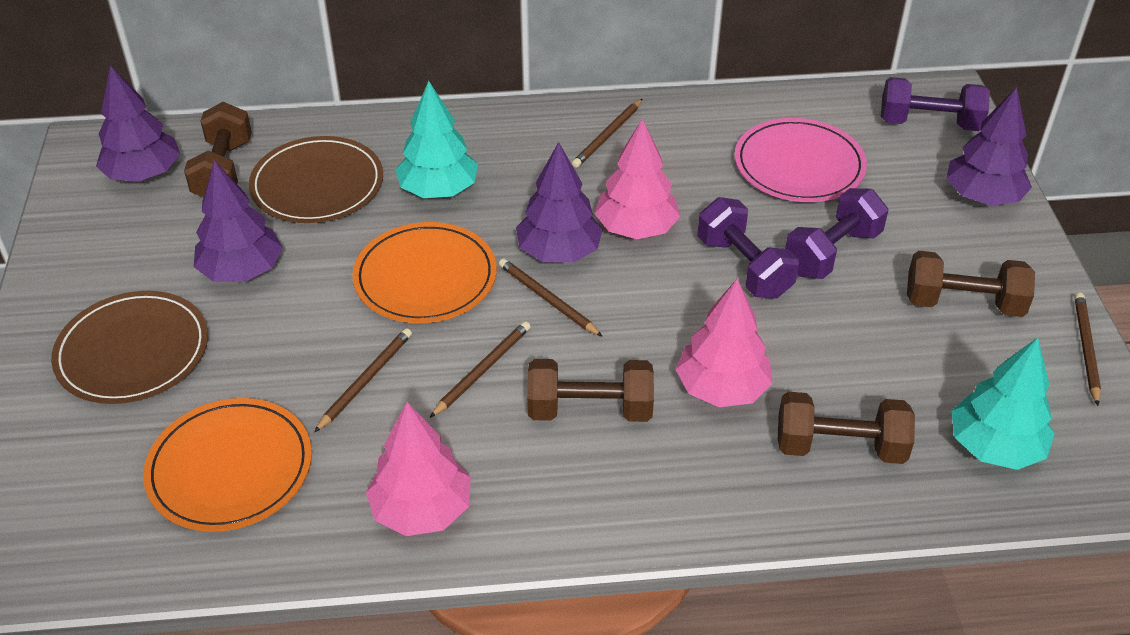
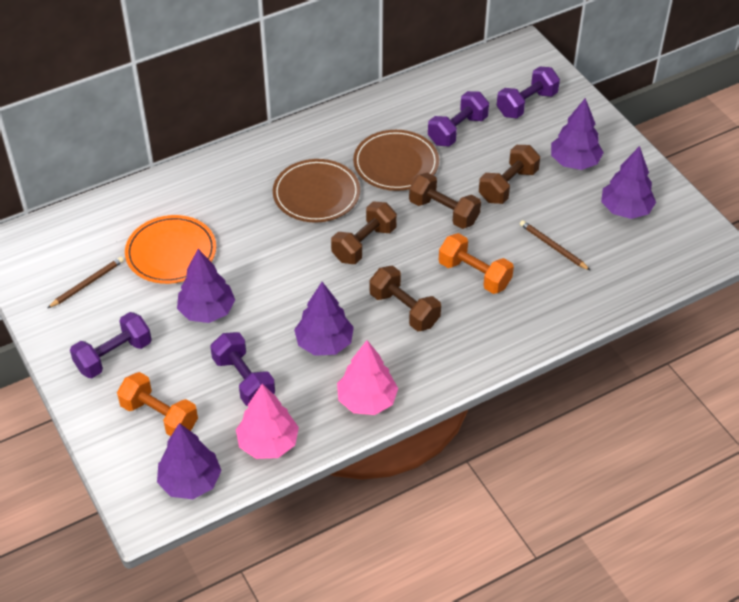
brown pencil: [314,328,412,433] [430,321,531,418] [499,258,603,337] [572,99,642,168] [1075,292,1101,406] = 5 -> [48,257,124,308] [520,220,591,271] = 2
orange dumbbell: none = 0 -> [117,372,198,436] [439,233,514,294] = 2
orange plate: [143,398,312,532] [352,222,497,323] = 2 -> [125,215,216,284] = 1
pink plate: [734,118,867,202] = 1 -> none = 0
pink tree: [366,402,471,536] [594,118,681,239] [675,279,773,407] = 3 -> [236,384,299,459] [337,340,398,415] = 2
purple dumbbell: [697,197,799,299] [785,188,888,279] [881,77,990,131] = 3 -> [70,312,152,378] [210,332,275,406] [428,91,489,147] [497,67,560,119] = 4
purple tree: [96,65,180,182] [194,160,283,282] [516,142,603,263] [946,87,1032,206] = 4 -> [157,423,222,499] [177,249,235,323] [294,282,354,356] [551,98,604,170] [601,146,656,219] = 5
turquoise tree: [395,81,478,198] [952,337,1055,470] = 2 -> none = 0

